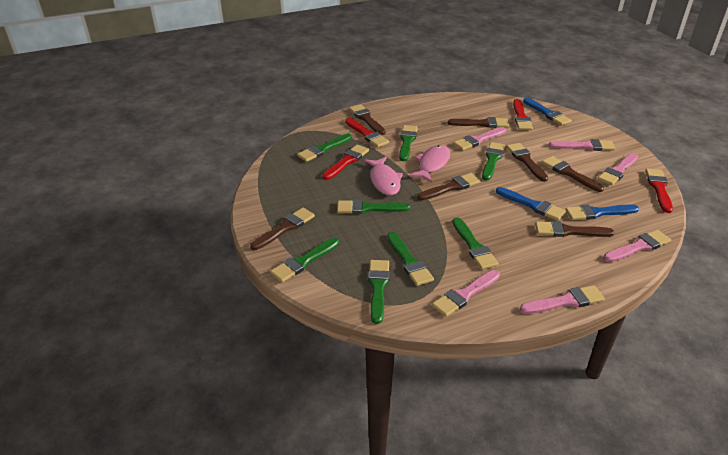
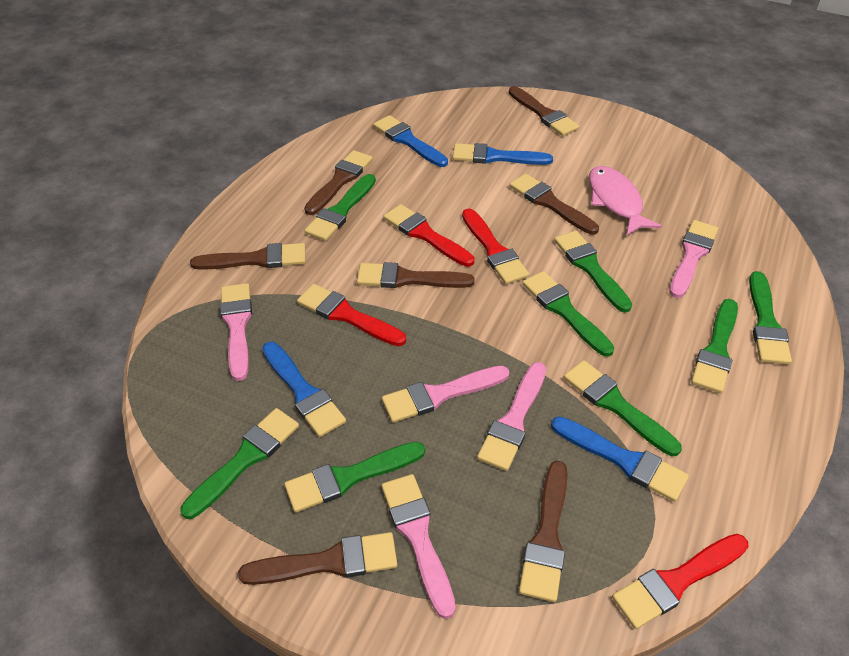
blue brush: [496,187,566,221] [523,98,572,126] [565,204,639,220] = 3 -> [262,342,346,437] [373,115,448,167] [453,143,553,165] [551,416,689,502] = 4
pink brush: [432,270,500,317] [453,127,506,150] [520,285,605,314] [549,139,615,151] [598,153,638,185] [603,230,671,262] = 6 -> [220,283,252,381] [381,474,456,619] [382,366,510,423] [477,362,546,471] [669,220,718,298] = 5
pink fish: [364,157,403,195] [409,145,451,182] = 2 -> [589,166,662,236] = 1

